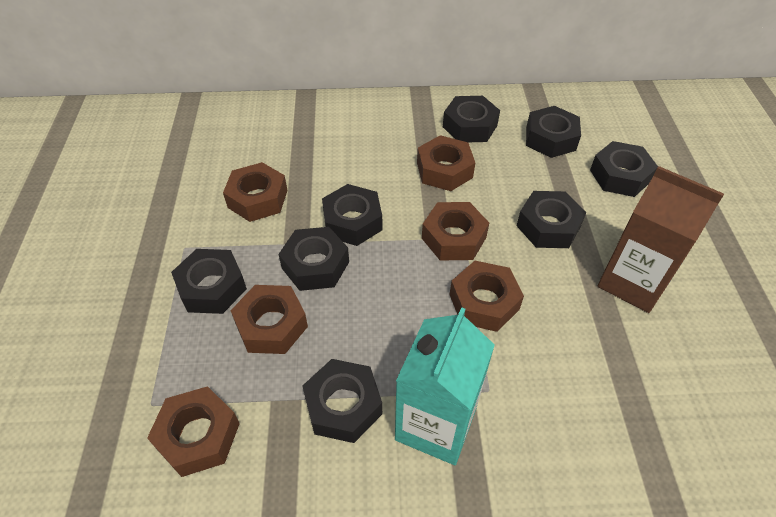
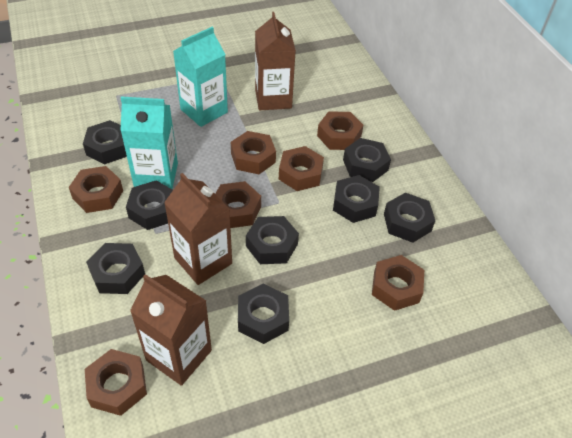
brown carton: [598,166,724,313] = 1 -> [130,274,212,386] [164,173,232,285] [255,12,296,110] = 3
brown nut: [147,386,240,477] [223,162,288,222] [231,285,308,354] [417,135,475,191] [422,202,489,260] [450,261,524,332] = 6 -> [69,166,123,213] [85,349,147,416] [215,181,261,228] [231,131,276,174] [279,146,324,191] [317,112,363,150] [372,255,424,311] = 7
turquoise carton: [395,307,495,465] = 1 -> [120,97,178,189] [173,27,228,127] = 2

